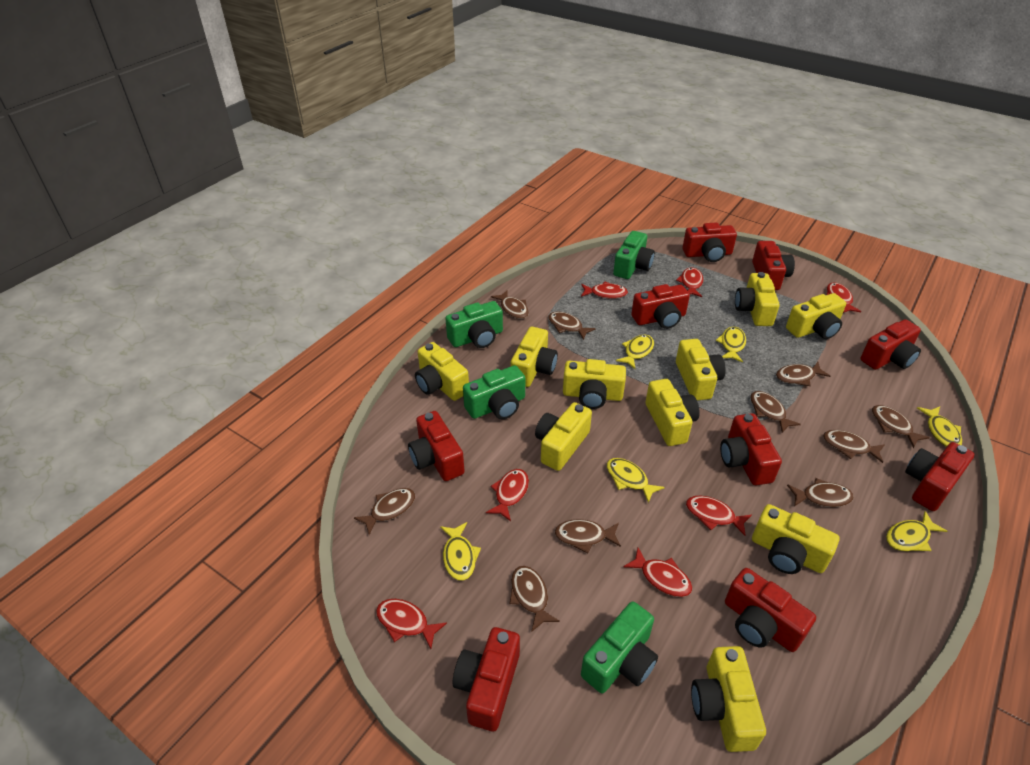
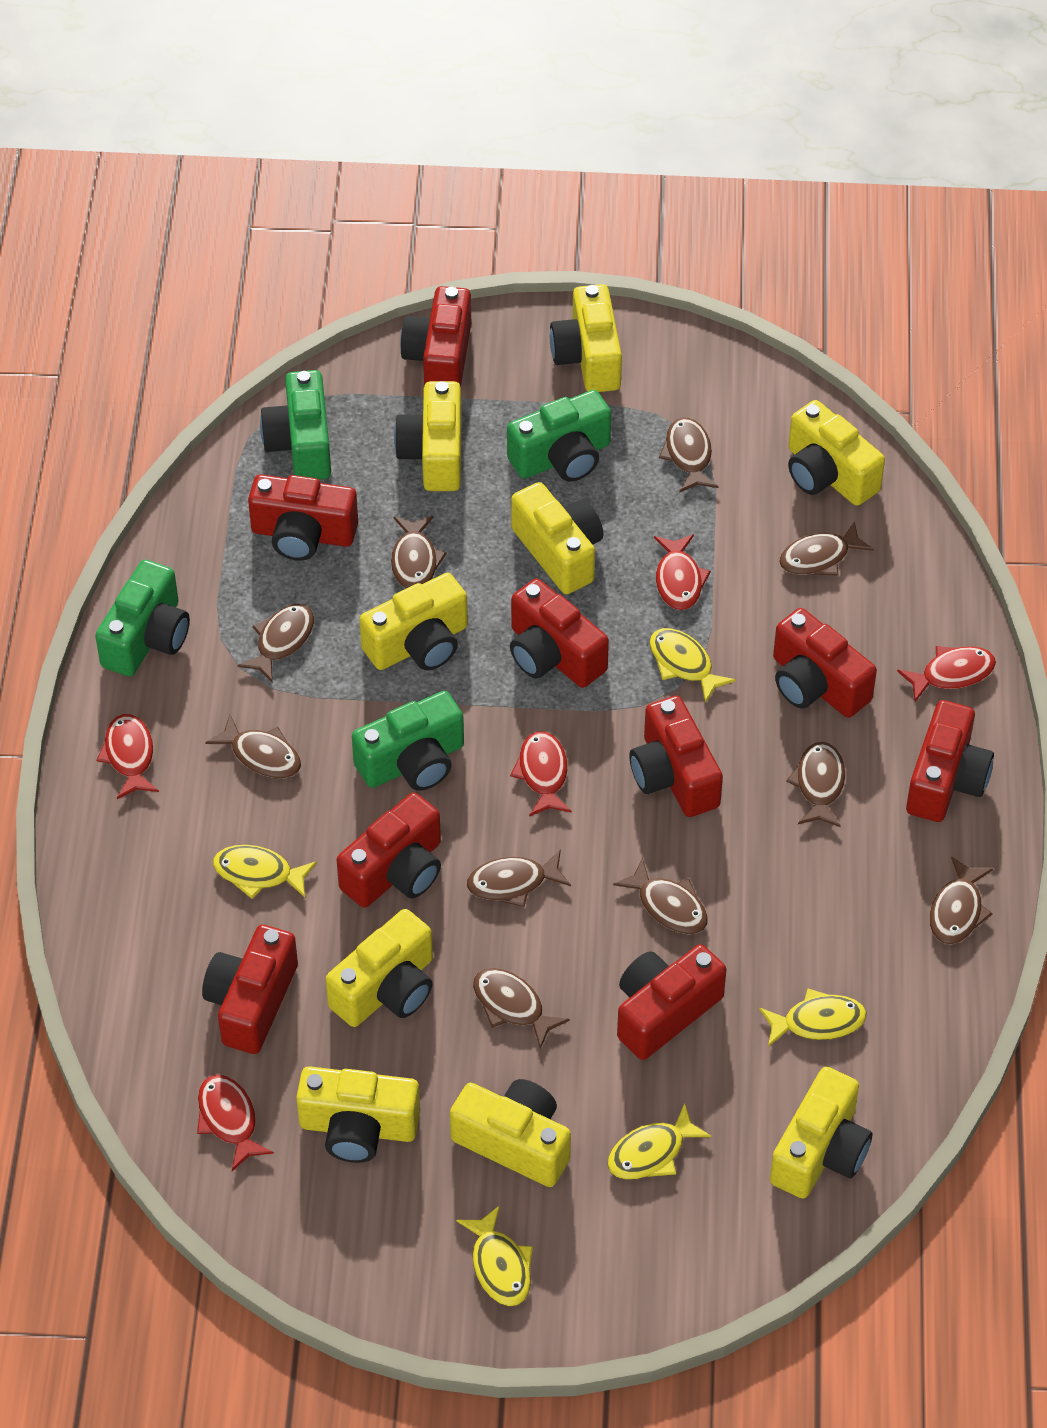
red fish: [376,599,447,649] [486,469,529,521] [581,282,628,299] [623,548,692,597] [676,267,703,297] [686,496,752,536] [827,282,861,313] = 7 -> [97,714,159,799] [197,1075,274,1171] [510,731,572,817] [654,534,711,610] [897,646,996,702] = 5
yellow camera: [415,342,469,401] [511,327,558,387] [535,402,592,471] [563,359,626,409] [646,379,700,446] [676,339,726,401] [691,646,766,752] [735,272,780,326] [752,504,839,574] [786,293,846,339] = 10 -> [296,1066,420,1163] [326,909,433,1027] [359,573,468,670] [394,381,462,491] [450,1079,571,1187] [511,482,603,594] [550,284,622,392] [770,1067,873,1199] [788,400,885,506] = 9
yellow fish: [440,522,481,581] [607,458,665,503] [616,335,654,369] [716,327,746,363] [886,511,947,551] [917,407,962,447] = 6 -> [213,845,317,899] [457,1205,533,1306] [608,1103,711,1180] [650,628,736,703] [759,989,866,1047] = 5

